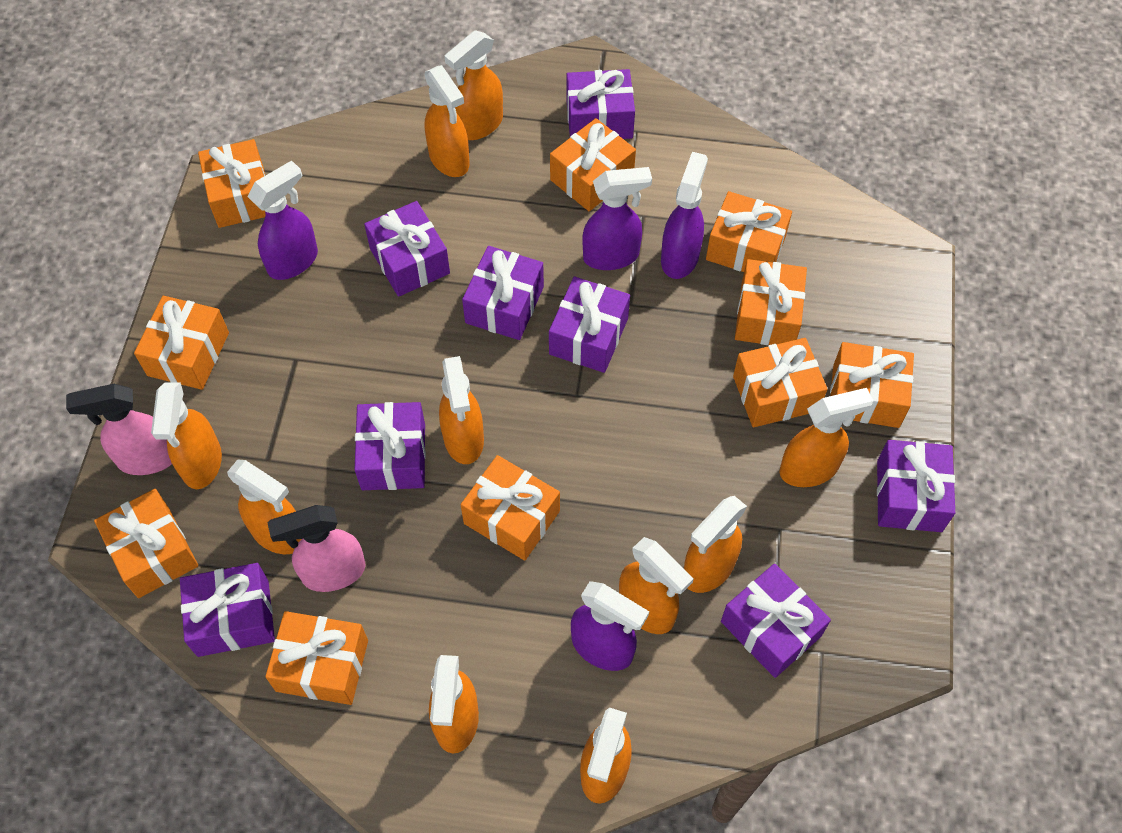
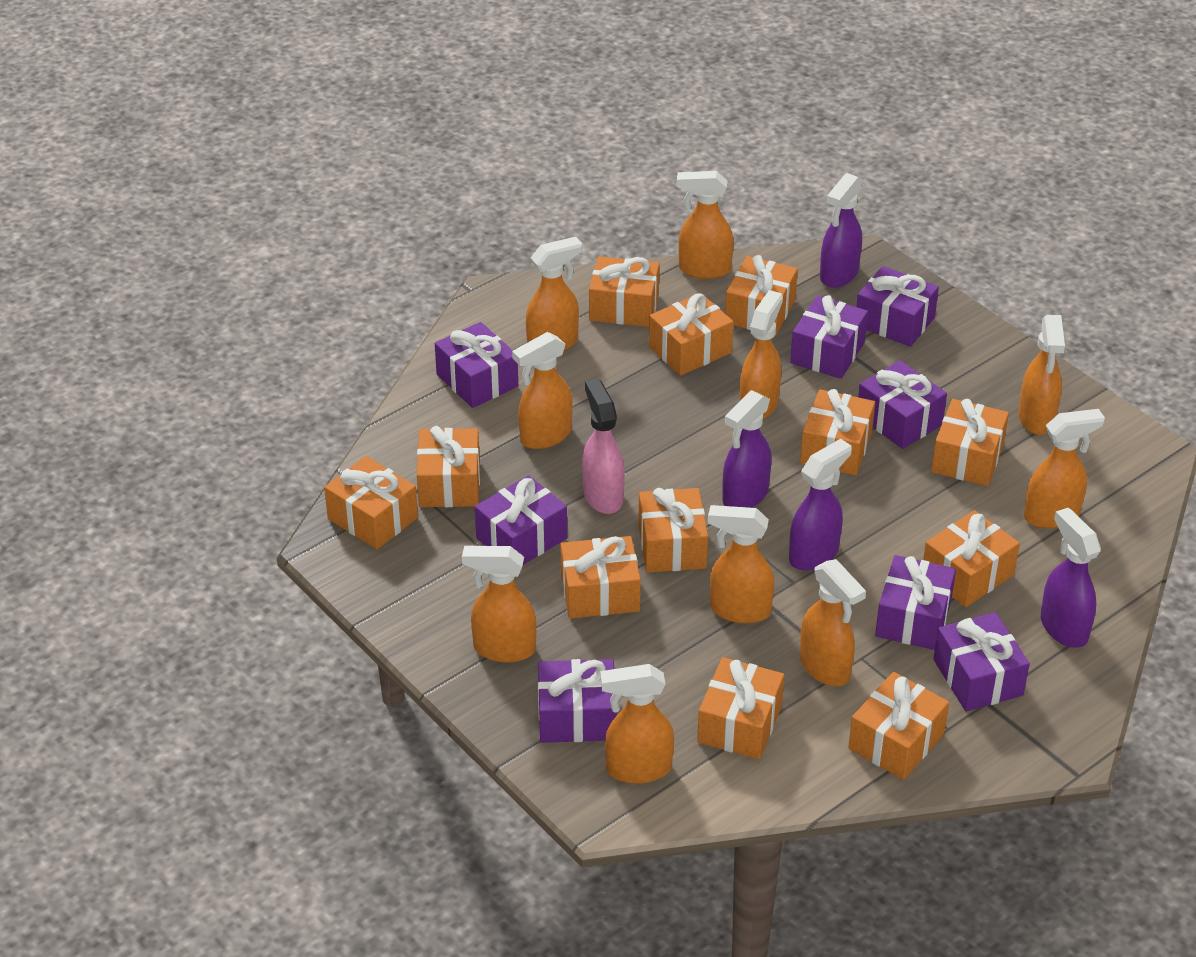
orange gift: [94,489,198,598] [134,296,229,390] [198,139,265,228] [265,611,368,705] [461,455,560,561] [550,118,636,211] [706,191,792,272] [733,338,828,427] [735,259,807,345] [830,342,914,428] = 10 -> [324,456,418,549] [417,426,480,507] [560,536,641,619] [589,256,660,327] [638,488,708,573] [649,293,733,376] [697,657,784,760] [725,255,798,336] [800,389,875,475] [848,672,949,780] [923,510,1020,607] [931,399,1009,486] = 12
pink spray bottle: [66,384,172,475] [267,505,365,592] = 2 -> [582,379,625,514] = 1

